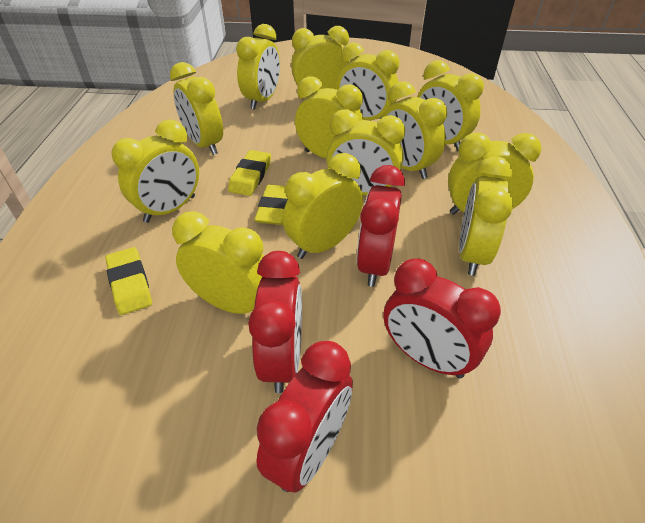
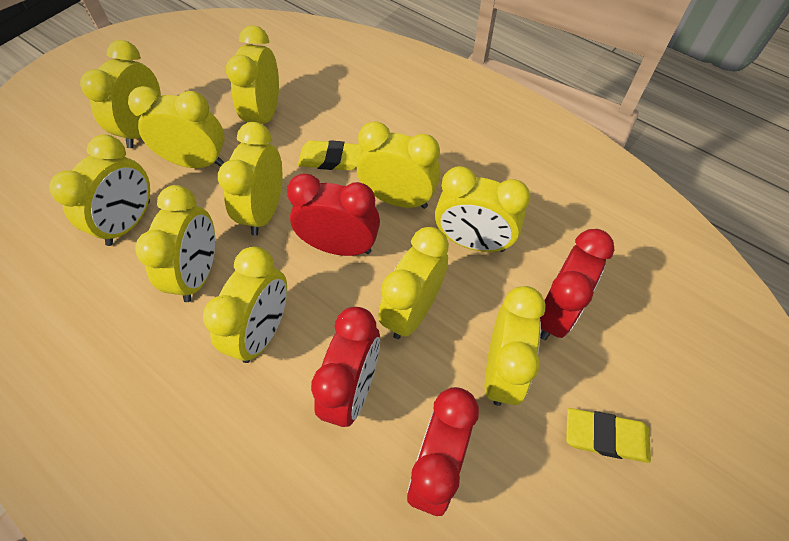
yellow clock: [111,119,199,223] [170,62,223,155] [172,211,264,314] [236,24,280,110] [283,153,363,259] [291,26,350,99] [295,76,363,158] [326,109,405,195] [337,43,399,120] [383,81,447,179] [417,60,484,151] [448,132,542,215] [459,156,513,276] = 13 -> [49,134,150,246] [80,40,161,148] [128,86,225,168] [135,185,215,302] [203,247,287,363] [218,122,282,236] [226,25,279,124] [357,121,441,209] [378,227,449,339] [435,166,530,252] [485,286,546,406] = 11
yellow eraser: [105,247,152,315] [228,150,271,196] [255,185,288,225] = 3 -> [298,140,362,170] [566,408,651,463] = 2

